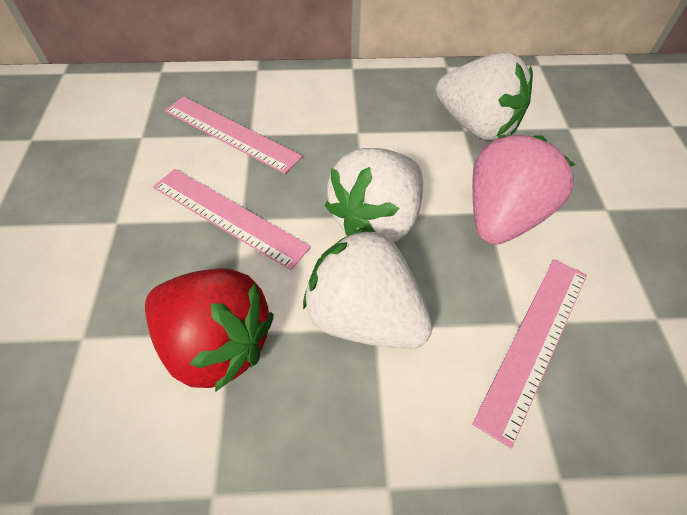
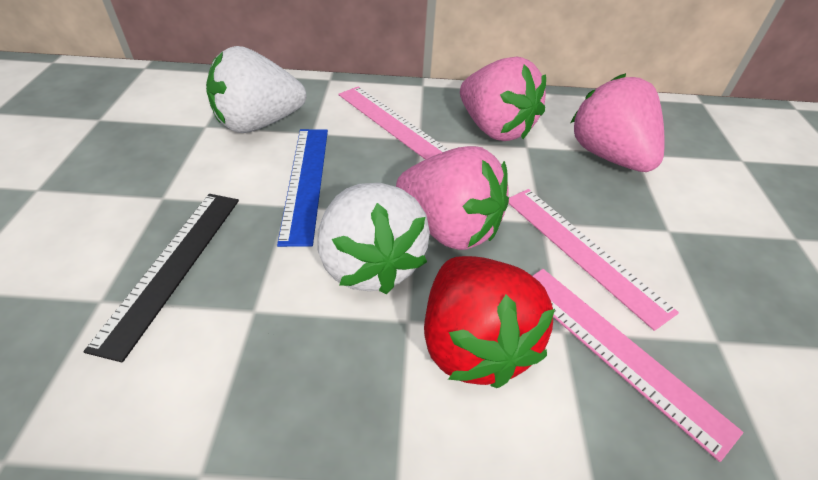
black ruler: none = 0 -> [83,194,239,362] = 1
blue ruler: none = 0 -> [277,129,328,247] = 1
pink strawberry: [472,135,575,245] = 1 -> [396,146,509,250] [460,56,546,141] [571,73,664,172] = 3
white strawberry: [303,227,432,349] [325,148,423,243] [436,52,533,141] = 3 -> [206,46,306,133] [318,183,430,294] = 2

